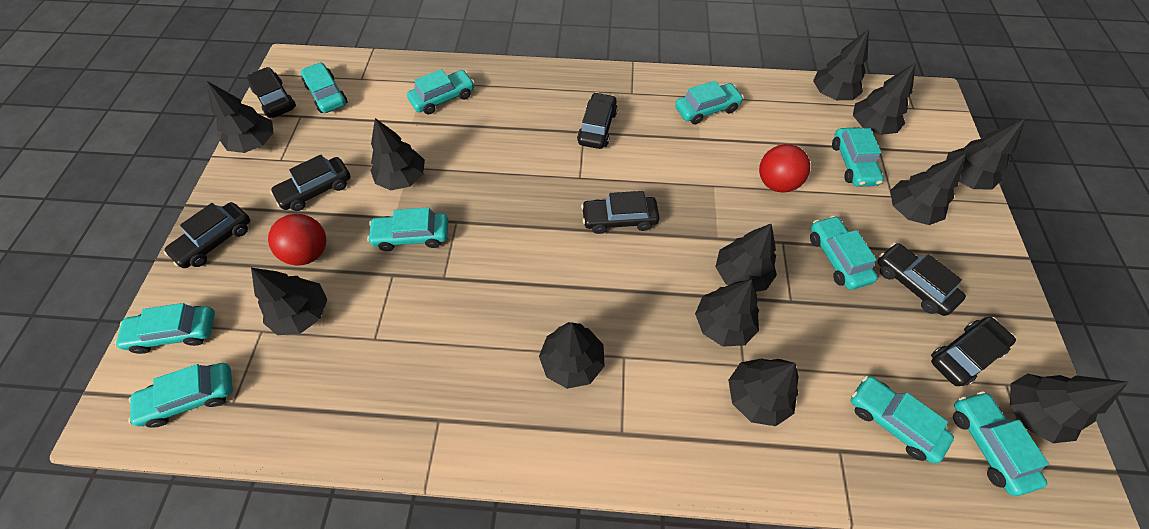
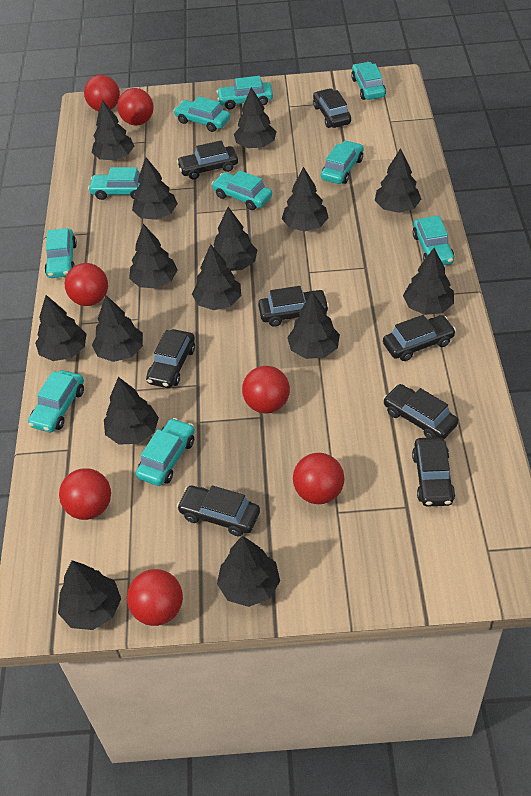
black car: [164,202,250,268] [247,67,296,118] [270,155,351,211] [577,92,618,149] [581,191,659,234] [877,243,966,316] [931,317,1016,386] = 7 -> [146,329,195,388] [177,140,238,179] [177,485,260,536] [258,286,329,327] [313,88,351,128] [383,315,456,361] [383,384,458,439] [412,437,455,507] = 8
black tree: [207,81,274,153] [251,268,328,335] [370,118,425,190] [539,322,605,389] [695,279,759,347] [715,223,777,292] [728,358,799,426] [813,29,869,100] [853,62,916,135] [890,153,966,225] [946,118,1025,189] [1010,374,1128,443] = 12 -> [35,295,87,361] [58,560,121,630] [92,100,134,160] [92,295,143,362] [104,377,159,445] [129,224,178,288] [132,157,178,220] [192,244,241,310] [213,207,257,271] [217,536,280,607] [234,87,277,148] [282,167,329,231] [287,292,340,359] [375,148,421,213] [403,248,454,315] = 15
red ball: [268,214,327,266] [759,144,810,193] = 2 -> [59,468,111,520] [65,263,108,306] [84,75,120,111] [117,88,154,125] [127,569,183,626] [242,366,290,413] [293,453,344,504] = 7

